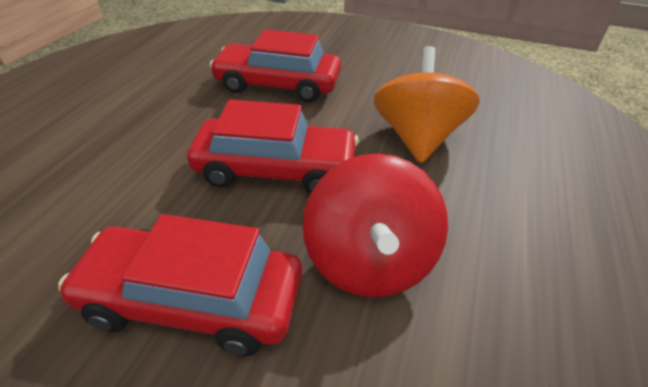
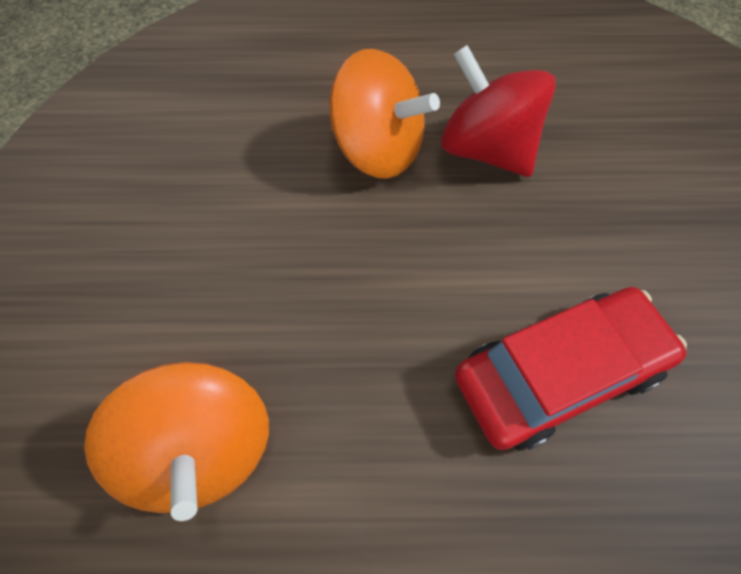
orange spinning top: [374,46,480,163] = 1 -> [84,362,269,521] [329,49,440,179] = 2
red car: [58,214,302,356] [187,99,359,194] [209,29,341,102] = 3 -> [455,287,687,451] = 1

